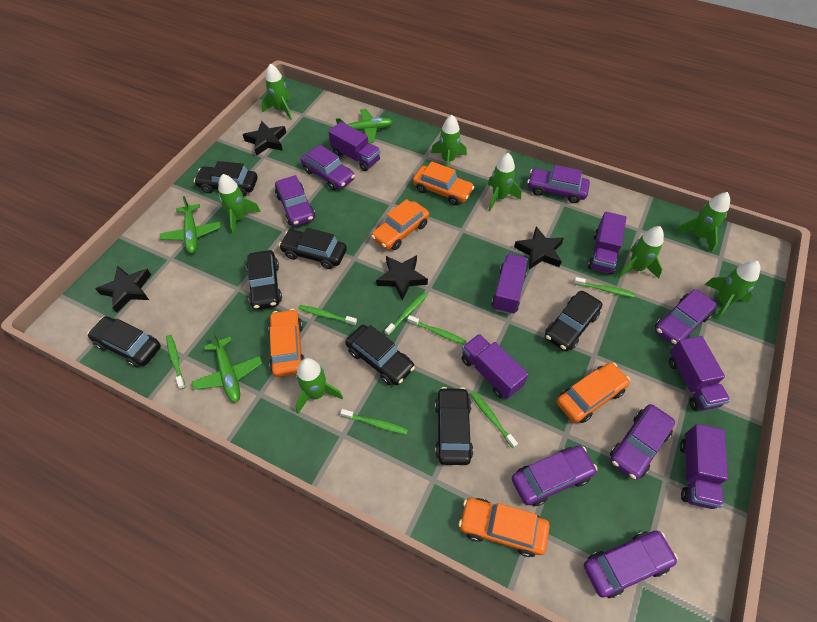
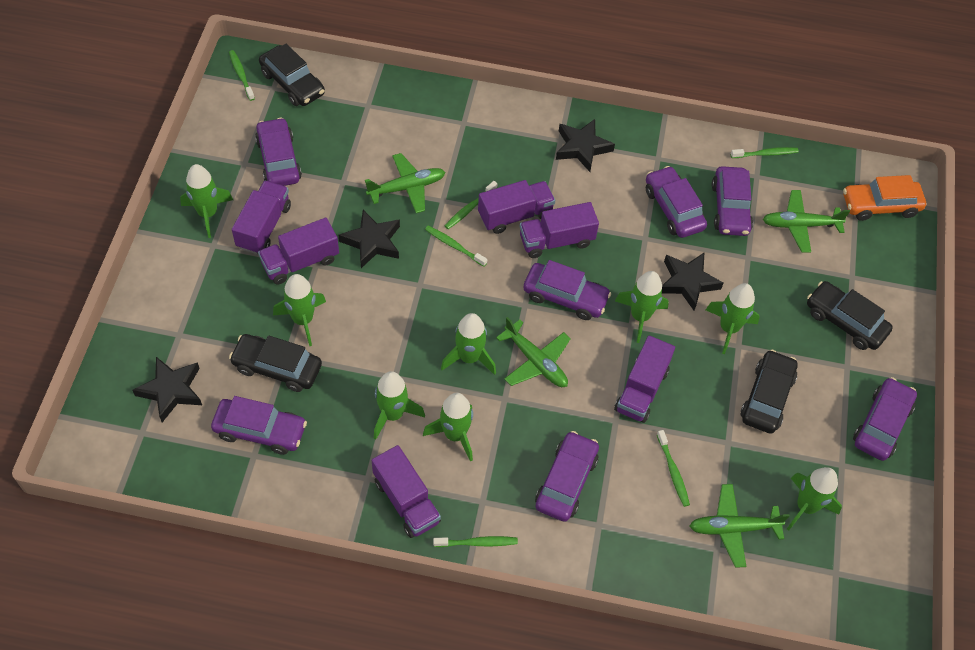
black car: [87,316,161,368] [194,161,257,197] [247,250,282,310] [279,228,347,269] [345,325,415,385] [435,387,473,465] [545,291,603,351] = 7 -> [229,334,322,392] [259,44,325,106] [740,350,798,434] [807,281,893,350] = 4
green plane: [160,196,221,253] [192,332,262,403] [336,109,393,143] = 3 -> [365,153,445,213] [496,317,571,387] [690,484,790,568] [763,190,850,253] = 4
green toothbrush: [166,335,185,389] [298,305,357,326] [340,409,408,435] [385,293,427,336] [408,315,467,345] [470,391,518,448] [574,277,635,298] = 7 -> [229,50,255,101] [425,226,487,266] [433,536,518,547] [445,181,497,229] [657,430,690,507] [731,147,799,158] = 6
orange car: [268,309,305,377] [371,199,429,250] [413,161,474,205] [459,498,550,557] [557,362,630,423] = 5 -> [843,175,926,221] = 1

